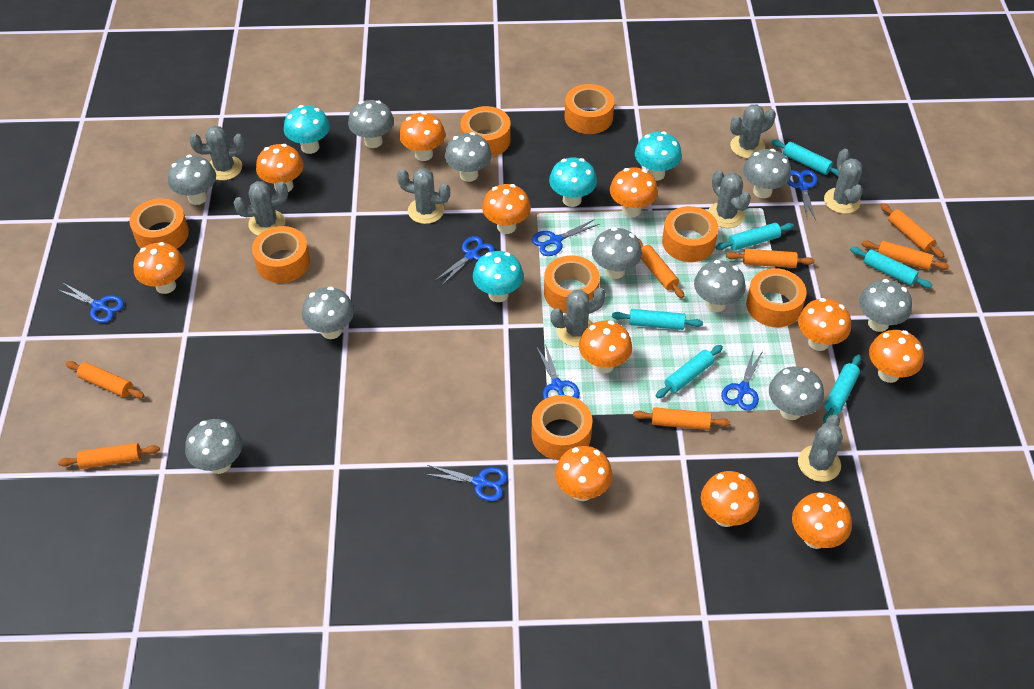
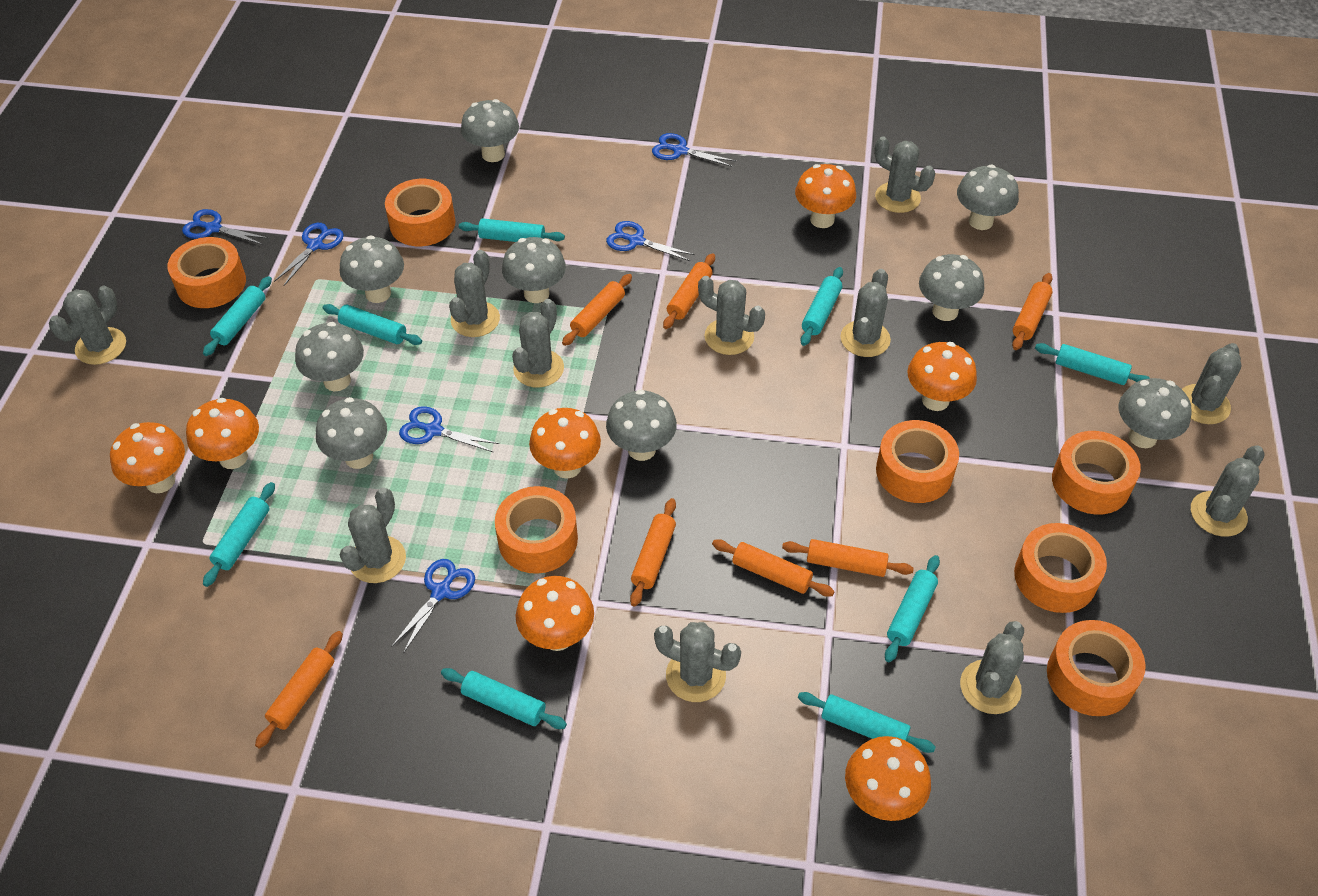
blue scissors: [58,283,124,323] [425,465,508,501] [435,236,495,286] [532,219,599,256] [536,344,580,399] [721,349,763,411] [788,170,818,220] = 7 -> [182,209,269,245] [274,223,344,286] [391,559,475,654] [399,406,499,453] [606,221,695,261] [652,133,736,167] = 6
grey cactus: [189,126,246,181] [234,181,288,236] [397,168,450,224] [551,288,606,347] [708,170,751,228] [730,104,776,159] [798,414,843,482] [824,149,863,214] = 8 -> [49,286,126,365] [340,487,406,583] [449,250,500,337] [512,299,564,388] [654,622,741,702] [698,276,765,355] [840,269,891,357] [874,136,935,213] [960,621,1024,714] [1182,343,1242,424] [1191,445,1265,537] = 11
grey mushroom: [168,155,216,205] [185,419,242,474] [302,287,354,339] [348,100,394,148] [445,132,492,182] [592,227,642,279] [694,260,746,312] [743,149,791,198] [769,366,824,420] [859,279,912,332] = 10 -> [295,322,364,391] [316,397,387,469] [340,235,404,303] [461,99,519,162] [502,237,566,303] [606,389,677,461] [919,254,984,321] [957,164,1019,230] [1119,378,1191,448] = 9
orange mushroom: [133,242,185,294] [256,144,304,192] [399,112,445,161] [482,184,531,234] [555,446,613,501] [579,321,632,373] [610,168,658,217] [701,471,760,527] [792,492,852,549] [798,298,851,351] [869,330,924,383] = 11 -> [110,422,185,493] [186,398,259,469] [516,576,594,651] [529,408,601,479] [795,164,856,228] [845,736,931,821] [907,342,977,411] = 7
orange tape: [129,199,189,249] [252,226,310,283] [461,106,511,157] [531,395,592,460] [544,256,600,314] [565,84,614,134] [662,206,718,262] [746,268,807,327] = 8 -> [167,237,246,308] [385,179,456,246] [495,486,578,574] [876,420,959,503] [1014,523,1107,613] [1047,620,1146,716] [1052,431,1141,514] = 7
turquoise mushroom: [284,105,330,154] [473,251,524,302] [549,158,597,207] [635,131,682,181] = 4 -> none = 0
turquoise rolling pin: [612,309,703,330] [656,345,723,398] [715,223,794,251] [771,139,839,176] [823,354,861,423] [850,247,933,288] = 6 -> [203,276,272,356] [203,482,275,587] [323,304,422,345] [441,668,567,729] [459,218,565,242] [798,692,936,753] [801,267,843,346] [885,555,940,662] [1035,343,1150,385] = 9

